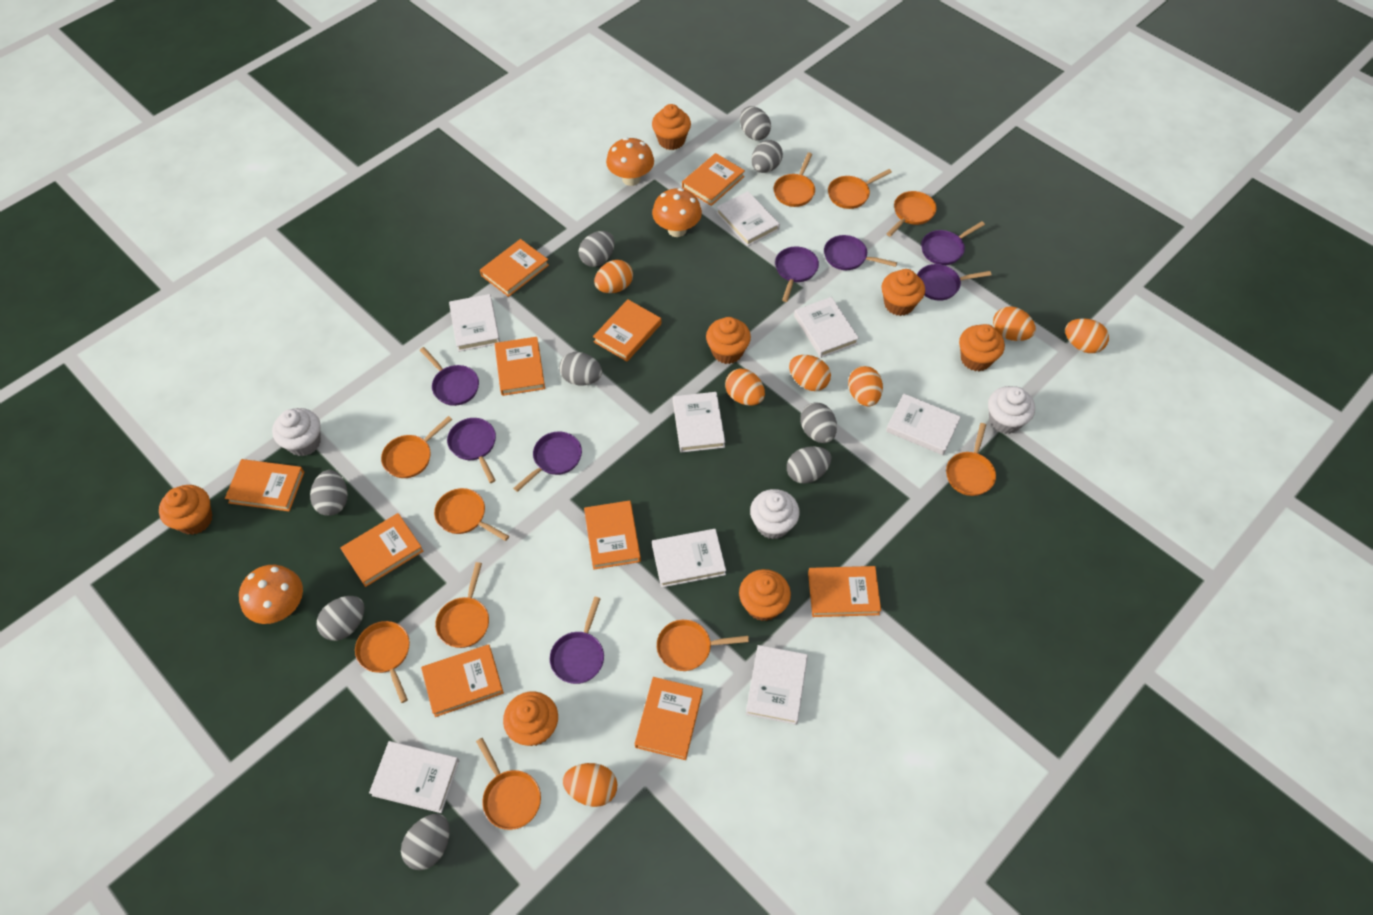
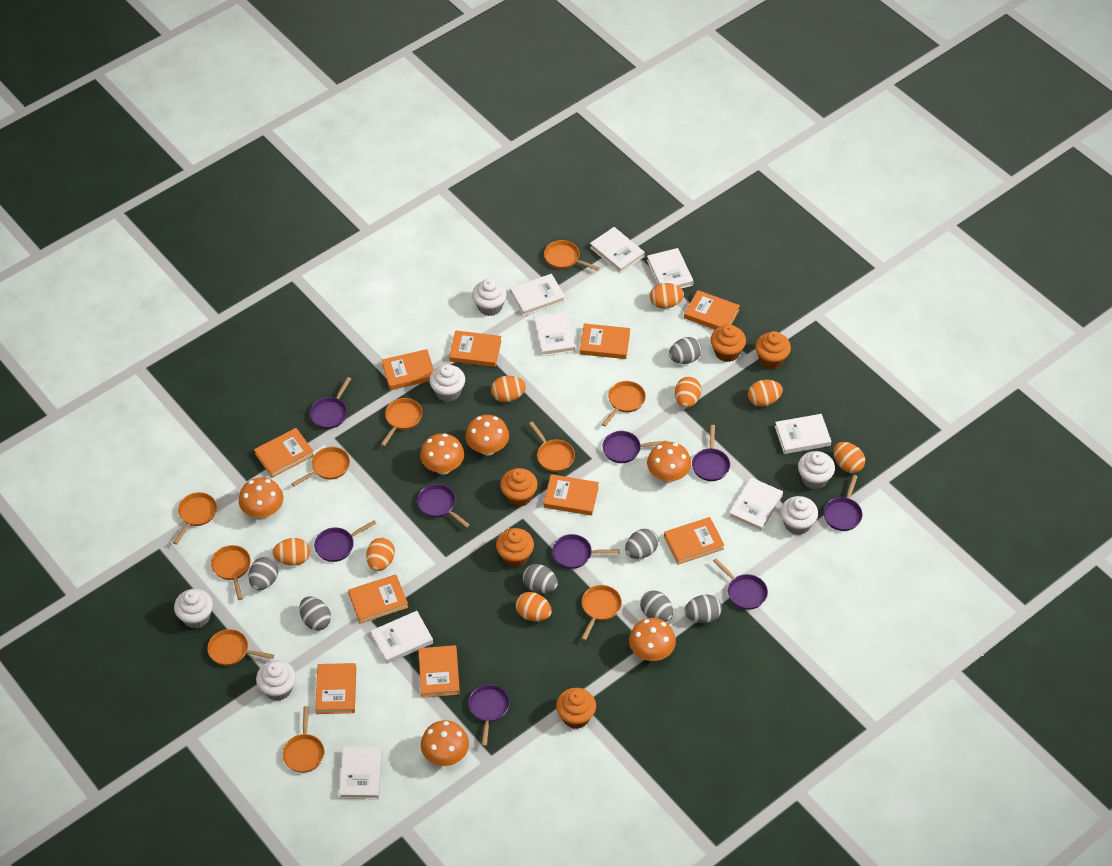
grey egg: [310,470,347,516] [317,596,364,641] [401,814,450,870] [559,352,602,386] [579,231,614,267] [740,106,771,140] [751,140,783,173] [787,446,831,484] [800,403,837,443] = 9 -> [248,557,278,590] [299,596,331,631] [522,564,558,593] [625,529,658,559] [640,590,673,622] [669,337,702,364] [684,595,722,623] = 7
orange cupcake: [159,485,212,535] [503,691,558,746] [652,104,691,150] [706,317,751,364] [739,569,791,621] [882,269,925,316] [959,324,1005,371] = 7 -> [496,528,534,567] [500,468,538,507] [556,688,596,729] [711,324,746,362] [755,331,791,369] = 5
orange egg: [563,763,617,807] [594,260,633,293] [725,369,765,405] [789,355,831,391] [848,366,883,406] [993,306,1036,341] [1065,318,1109,353] = 7 -> [273,538,310,566] [366,537,395,571] [491,376,526,402] [516,592,552,621] [650,283,684,309] [675,377,701,408] [748,380,783,407] [833,442,865,473] = 8
orange mushroom: [239,565,303,624] [606,137,654,186] [652,188,702,237] = 3 -> [239,478,283,519] [420,433,464,475] [421,720,469,766] [465,415,509,456] [629,618,676,661] [647,442,691,483] = 6
purple pan: [420,347,479,406] [447,418,496,483] [513,431,582,492] [550,597,604,684] [775,246,819,302] [824,235,897,270] [917,264,991,301] [921,221,985,265] = 8 -> [310,377,351,429] [314,520,377,562] [417,484,470,528] [468,684,510,746] [552,534,620,569] [603,431,667,463] [692,425,730,481] [713,558,768,610] [823,475,862,531] = 9
white cupcake: [272,408,321,456] [750,489,800,539] [988,386,1035,434] = 3 -> [174,589,213,629] [256,660,296,701] [429,364,465,402] [472,279,507,316] [781,496,818,535] [798,451,835,490] = 6

